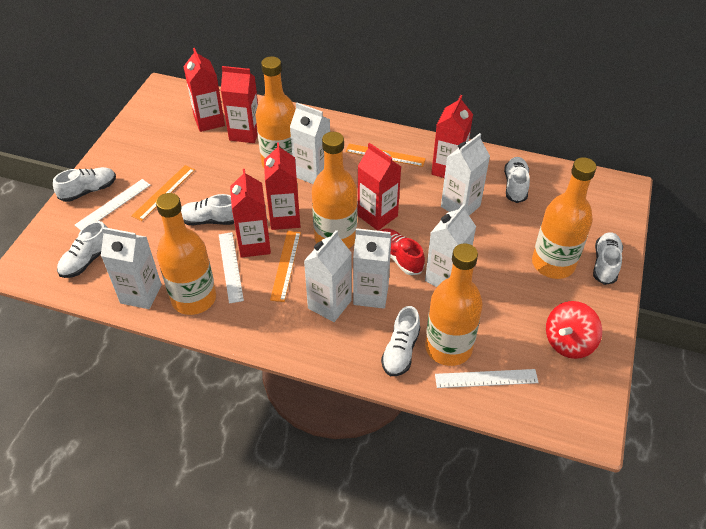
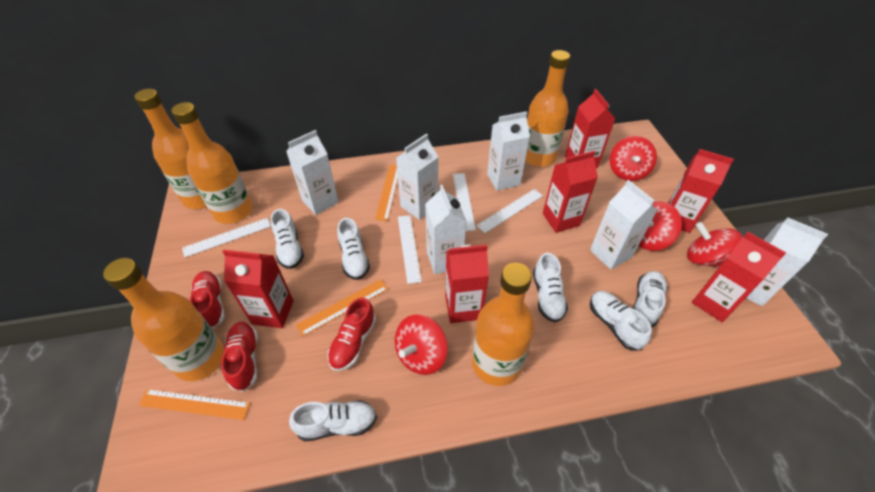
red shoe: [380,229,425,275] = 1 -> [190,271,225,329] [221,322,258,392] [327,297,376,371] = 3
red spinning top: [546,301,602,359] = 1 -> [395,315,448,375] [610,136,657,181] [638,202,682,251] [687,222,742,268] = 4
white ruler: [75,179,150,230] [219,232,244,304] [435,369,539,388] = 3 -> [182,218,271,257] [398,215,422,284] [453,173,476,231] [476,189,543,233] = 4

